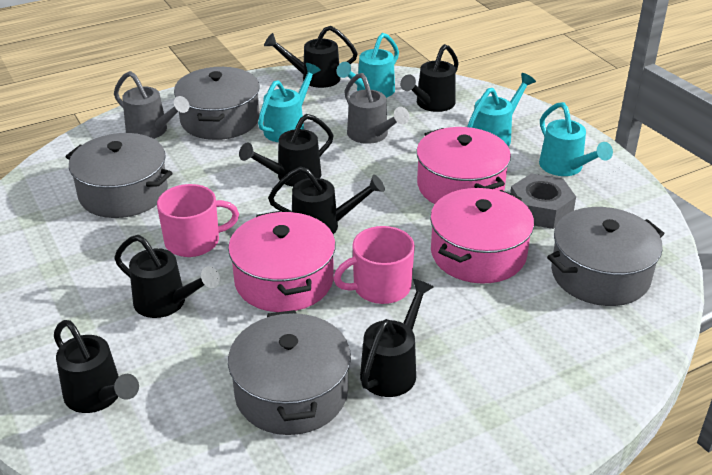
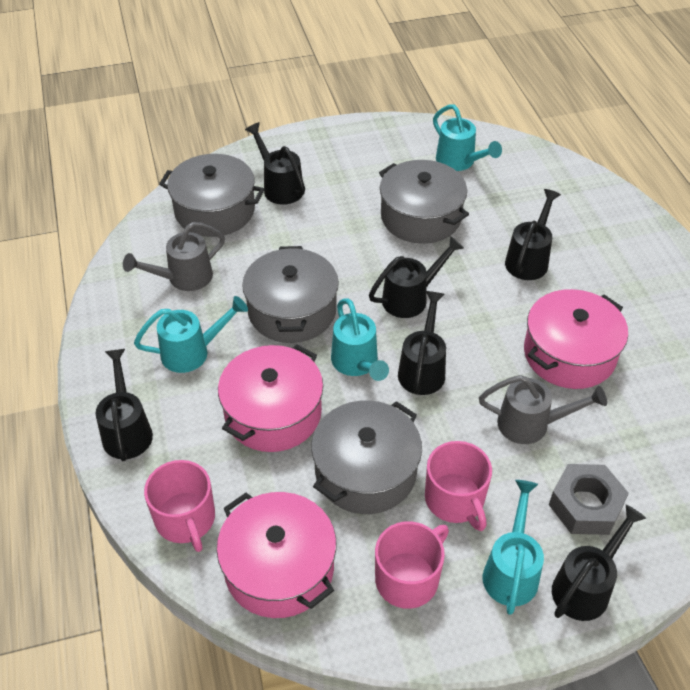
black watering can: [54,320,139,413] [114,235,220,318] [239,114,334,187] [264,26,358,88] [268,167,385,234] [360,279,434,397] [400,44,459,112] = 7 -> [95,349,153,461] [245,122,305,205] [369,236,464,318] [398,291,446,395] [505,189,561,280] [552,505,646,621] = 6
pink mug: [157,184,239,257] [333,226,415,304] = 2 -> [144,460,215,552] [375,521,449,609] [425,441,492,531] = 3

